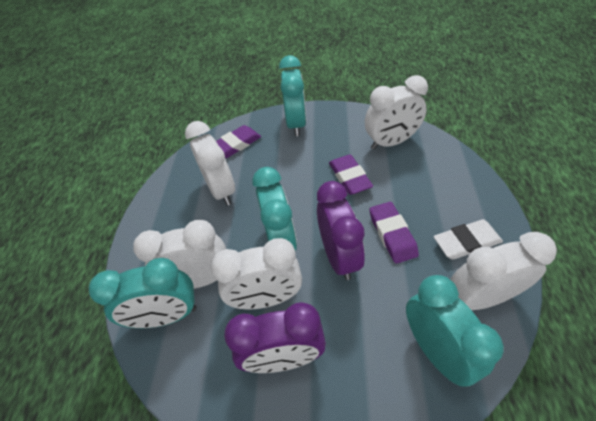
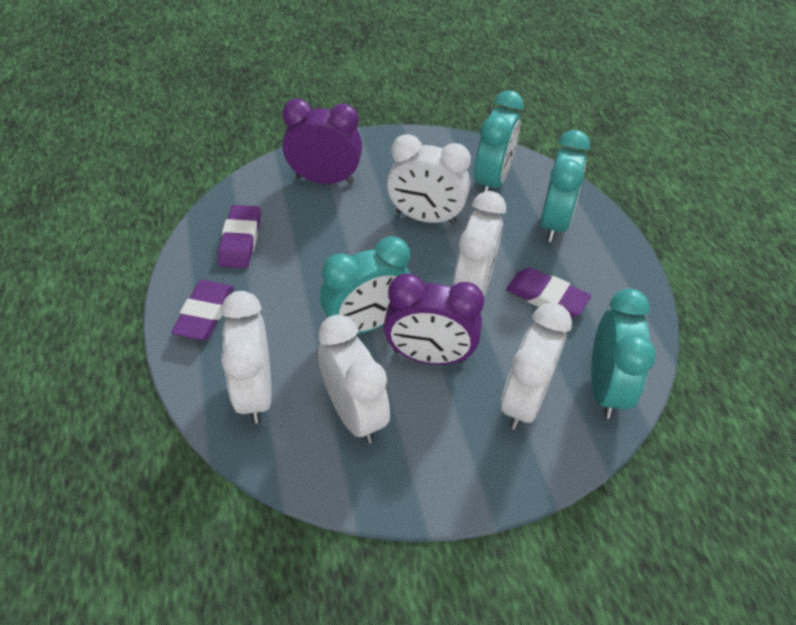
white eraser: [434,219,503,260] = 1 -> none = 0

